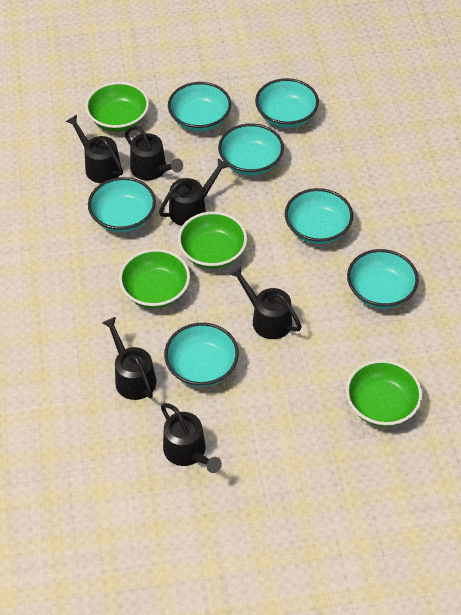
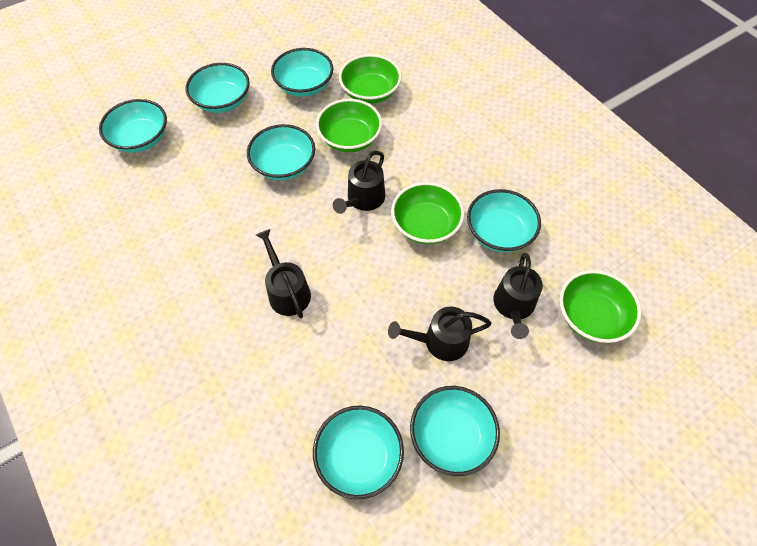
black watering can: [65,115,123,183] [102,317,157,400] [125,126,183,181] [159,159,229,226] [161,403,222,473] [229,266,302,339] = 6 -> [256,229,311,318] [333,151,385,214] [388,307,491,361] [494,253,543,339] = 4

